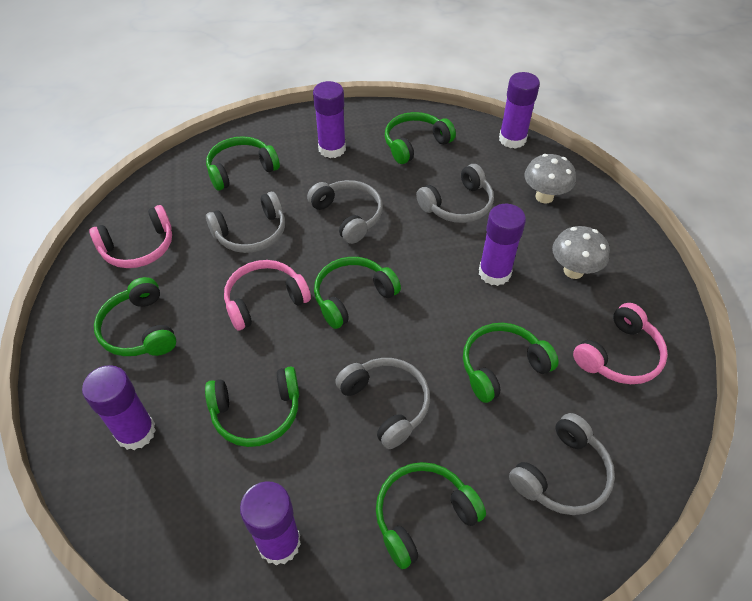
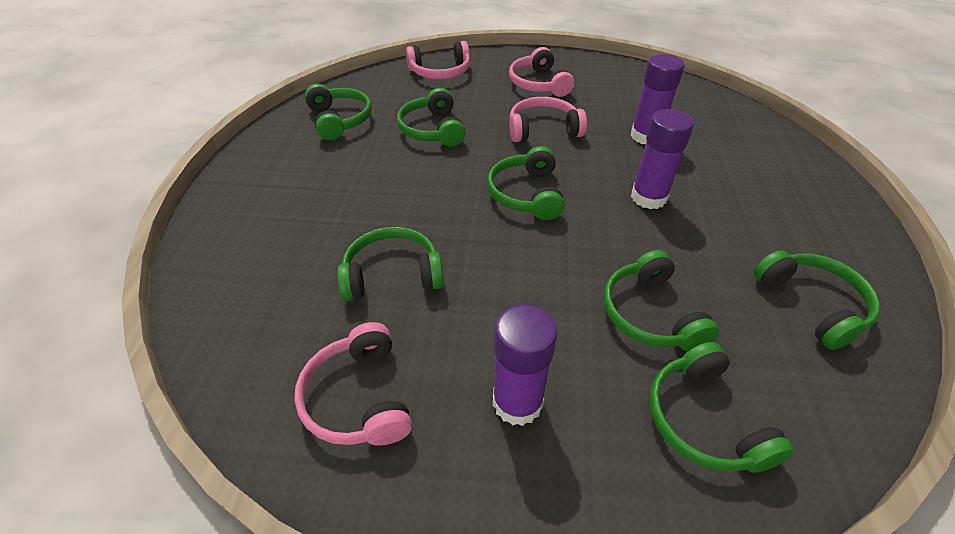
grey headphones: [206,192,285,253] [307,180,383,244] [335,358,430,449] [416,164,494,223] [509,413,615,515] = 5 -> none = 0
grey mushroom: [524,154,576,204] [552,226,610,279] = 2 -> none = 0
pink headphones: [89,205,172,268] [224,260,311,330] [573,303,668,384] = 3 -> [294,322,412,446] [406,41,470,79] [509,47,574,97] [509,97,587,142] = 4
purple glue stick: [82,365,156,450] [240,481,301,566] [313,81,346,158] [479,204,526,286] [499,72,540,149] = 5 -> [493,304,558,426] [630,54,685,144] [631,109,694,209] = 3

